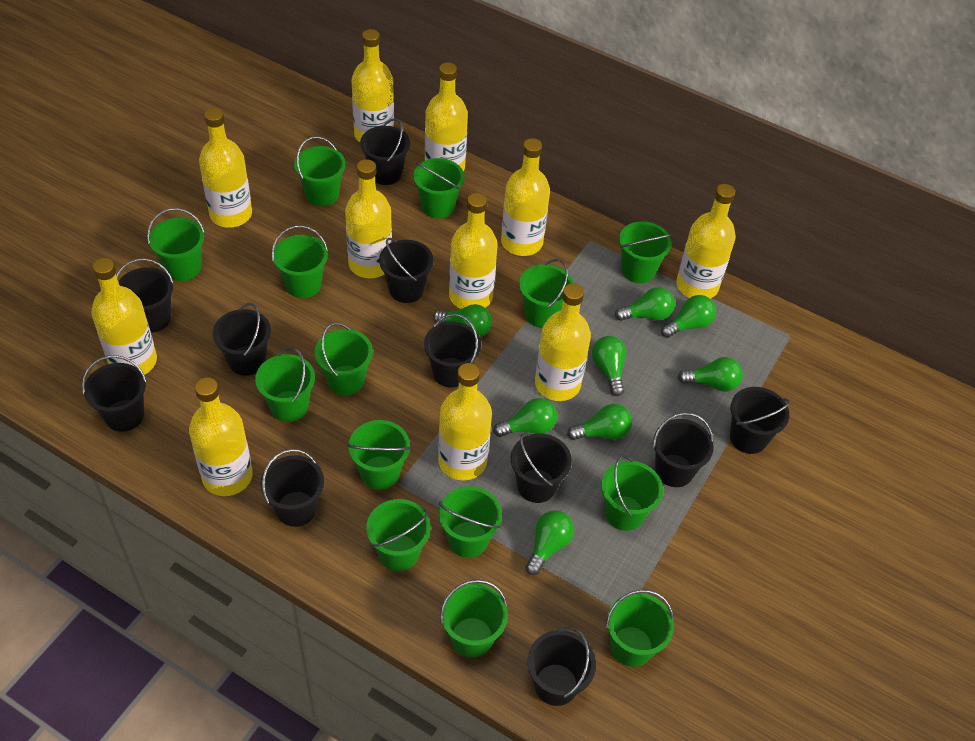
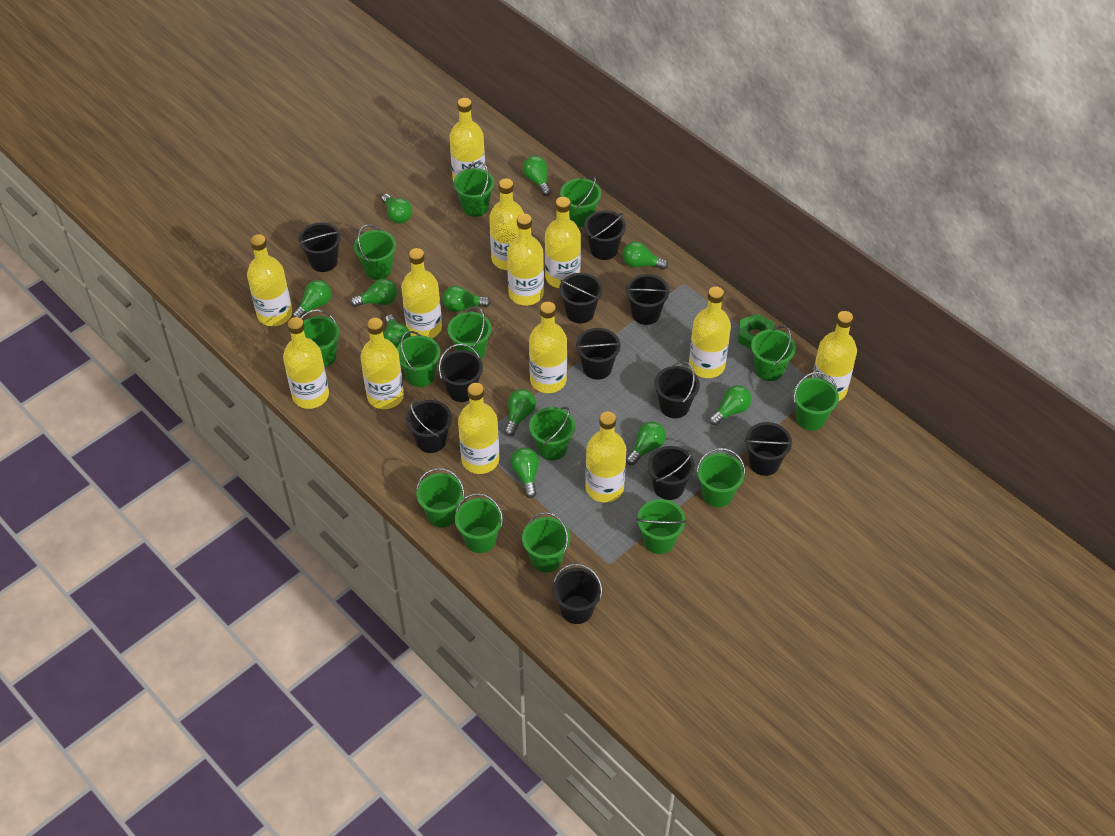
green light bulb: [433,304,492,337] [493,398,557,437] [525,510,574,575] [567,404,632,440] [592,336,626,396] [615,287,675,321] [661,295,716,338] [678,357,743,392] = 8 -> [292,280,331,318] [350,279,397,307] [381,194,412,224] [384,314,411,348] [442,286,491,312] [504,389,536,436] [510,447,539,498] [523,156,552,196] [622,241,668,270] [626,421,666,465] [709,385,752,426] = 11
green nut: none = 0 -> [738,314,774,350] = 1
yellow bottle: [91,258,157,375] [189,377,253,496] [199,108,252,228] [345,159,392,278] [351,29,394,142] [425,62,468,172] [438,363,492,480] [449,193,498,309] [501,138,550,256] [535,284,591,401] [676,184,736,299] = 11 -> [247,234,292,326] [283,317,329,409] [360,318,404,409] [401,248,442,338] [449,98,485,182] [458,383,499,474] [489,178,524,270] [507,214,544,306] [529,302,567,393] [545,197,581,288] [585,412,626,503] [689,287,731,378] [812,311,857,401] = 13

